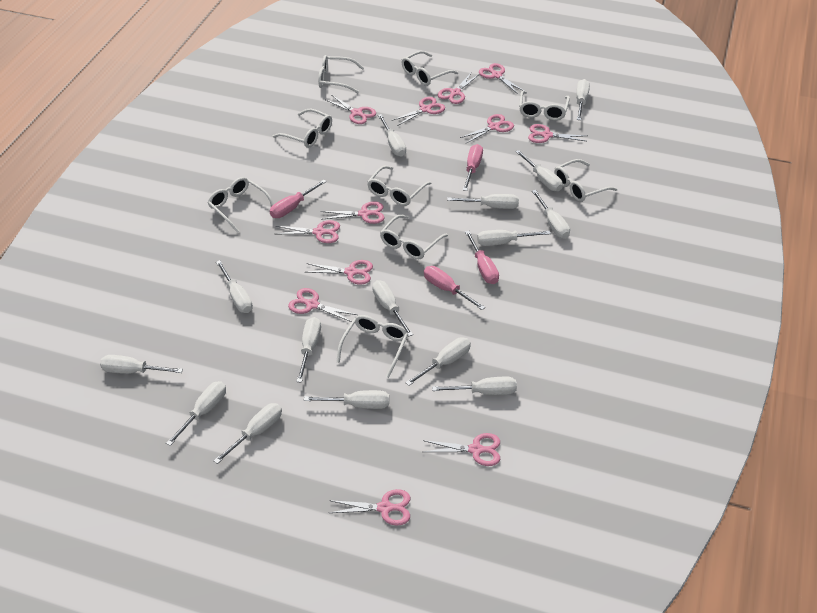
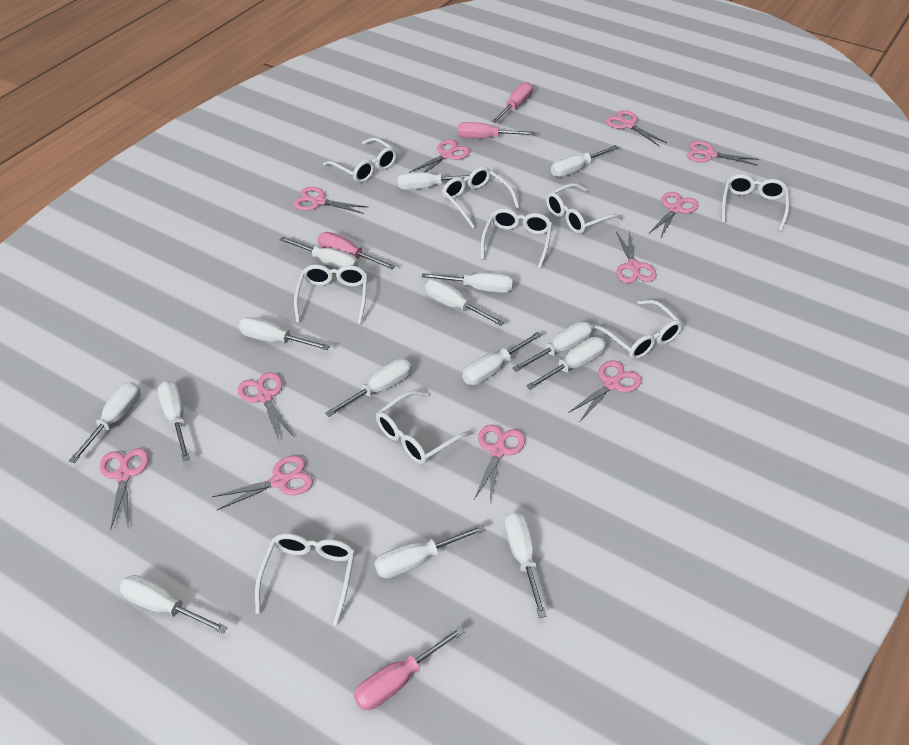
pink scissors: [276,220,340,243] [288,288,357,322] [307,260,373,285] [321,202,385,224] [326,95,376,124] [329,489,410,525] [392,97,445,126] [423,433,500,466] [438,73,478,104] [460,114,514,143] [479,63,524,94] [528,124,587,143] = 12 -> [99,448,149,531] [212,456,313,510] [238,372,294,440] [293,187,368,214] [409,140,470,173] [474,424,525,502] [568,360,642,421] [606,110,667,146] [616,231,657,283] [649,192,698,239] [687,141,759,165] = 11

